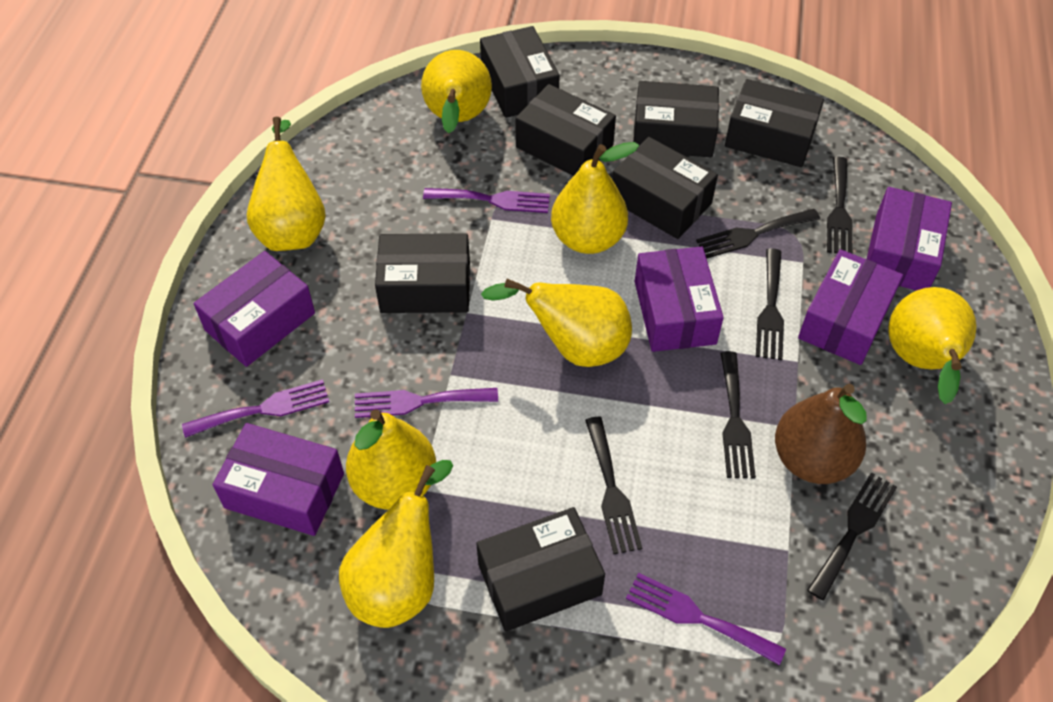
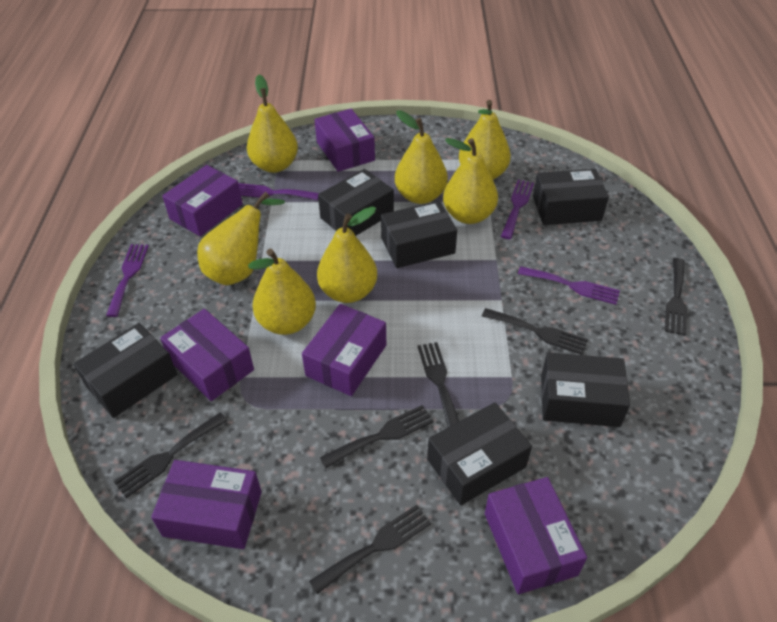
black box: [375,233,470,313] [476,507,605,632] [480,26,560,118] [515,84,616,176] [612,137,718,239] [633,81,719,157] [725,79,824,167] = 7 -> [73,323,177,418] [318,169,394,236] [381,201,457,268] [427,403,532,505] [533,169,609,225] [541,352,630,427] = 6
brown pear: [775,384,867,484] = 1 -> none = 0
purple box: [194,251,315,367] [213,423,344,536] [635,247,724,352] [798,249,903,365] [867,187,952,291] = 5 -> [151,460,262,549] [160,309,254,401] [162,165,243,236] [302,304,386,396] [314,109,375,172] [485,477,587,594] = 6

